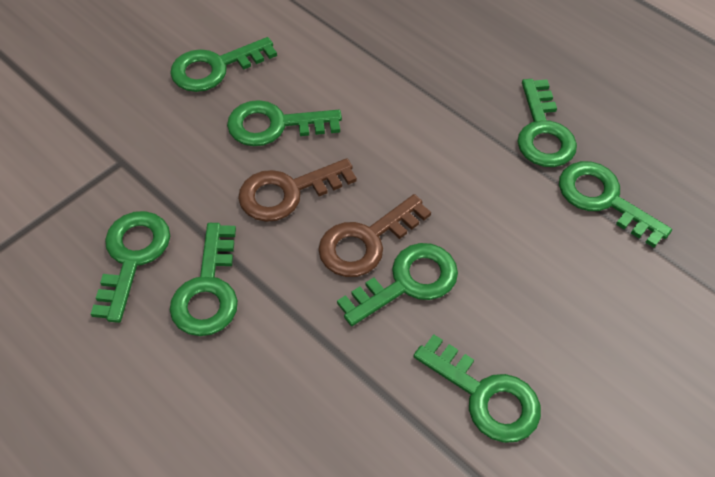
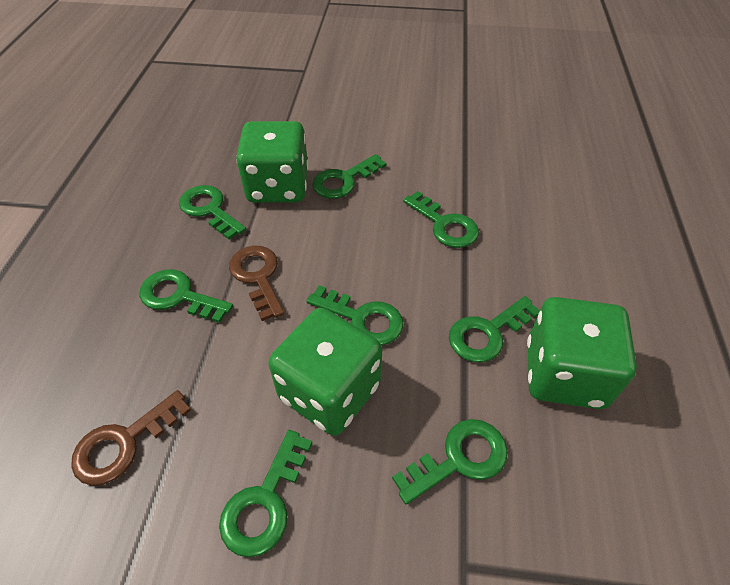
green dice: none = 0 -> [236,121,309,203] [268,308,382,436] [527,297,637,409] = 3

